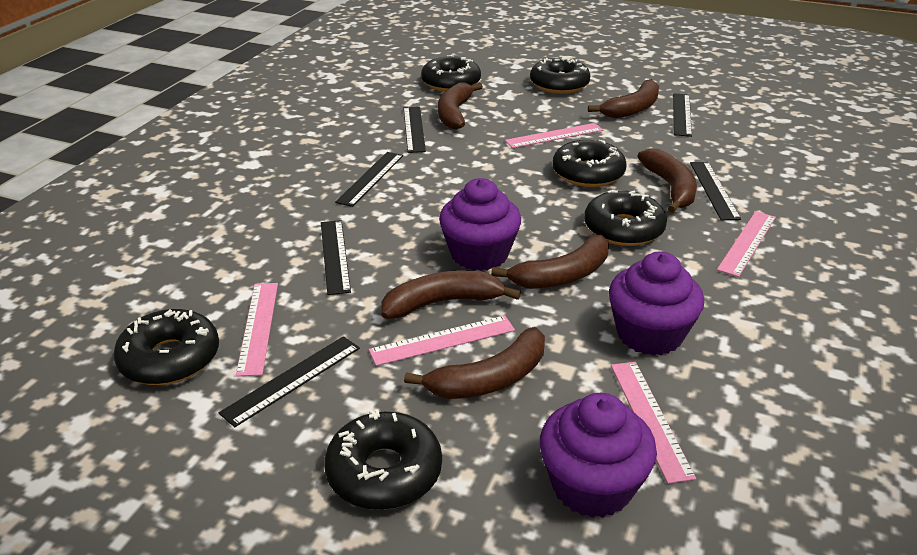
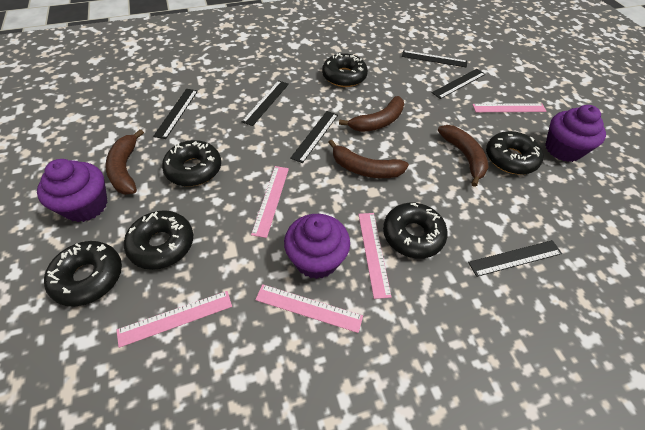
brown banana: [381,270,521,319] [404,327,545,399] [438,83,483,130] [491,235,609,289] [588,79,659,118] [637,148,697,213] = 6 -> [105,129,144,195] [328,140,409,178] [339,96,404,132] [438,125,488,187] = 4

